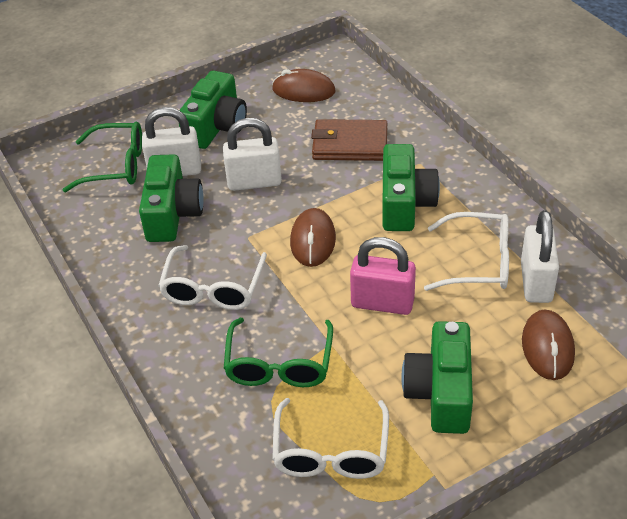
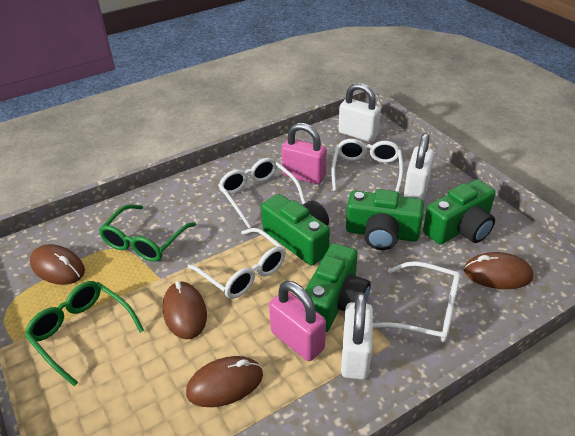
brown mouse: [272,69,335,102] [290,208,336,267] [522,310,575,380] = 3 -> [30,244,85,285] [163,281,207,339] [186,356,263,407] [464,252,534,289] = 4
brown wallet: [311,119,387,161] = 1 -> none = 0
pink padlock: [350,237,416,315] = 1 -> [269,281,326,361] [282,123,327,184] = 2
white glasses: [158,245,267,310] [272,398,389,479] [424,212,509,291] = 3 -> [188,228,286,299] [218,158,306,228] [331,139,403,192] [373,261,461,342] = 4

